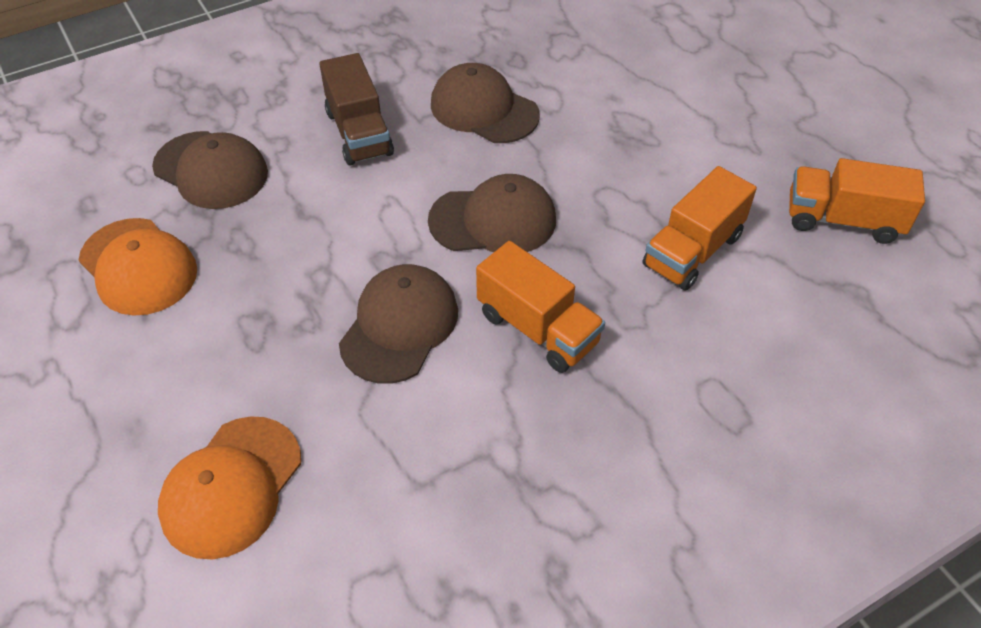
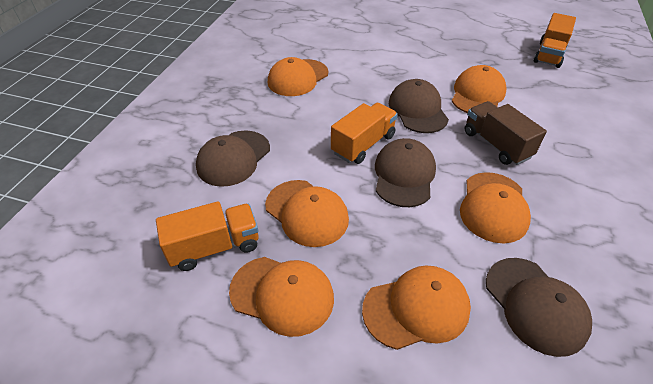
orange cap: [79,218,197,316] [158,416,301,559] = 2 -> [229,257,334,337] [265,180,349,247] [268,57,328,96] [362,265,471,350] [452,65,506,113] [460,172,531,243] = 6

